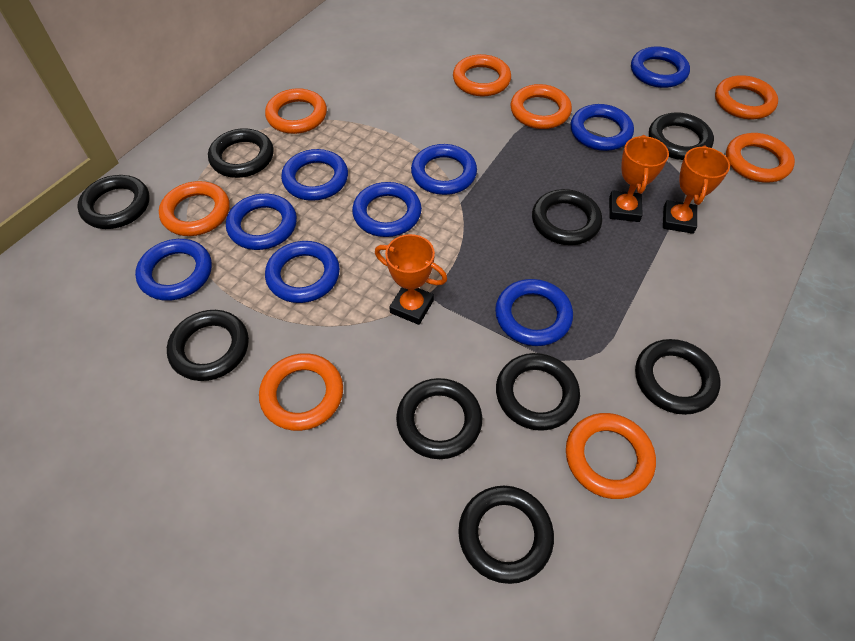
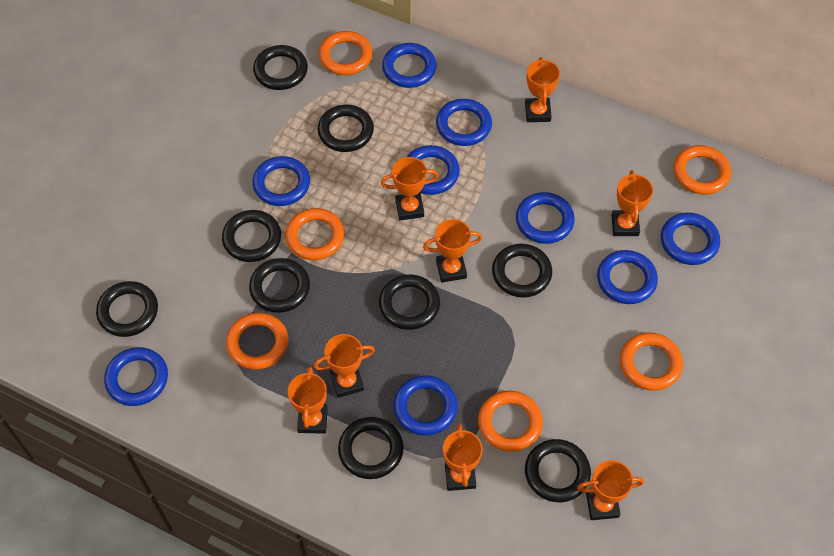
orange ring: [159,181,230,236] [259,353,343,431] [265,88,327,134] [453,54,511,96] [510,84,572,129] [566,413,656,499] [715,75,778,119] [726,133,795,182] = 8 -> [226,313,288,370] [285,208,345,260] [319,31,373,75] [478,391,543,452] [620,332,683,391] [673,145,731,195] = 6
orange trophy: [375,234,447,325] [609,135,669,222] [663,146,730,234] = 3 -> [288,366,328,434] [313,334,375,398] [381,157,438,220] [423,219,482,283] [443,423,483,491] [525,57,560,122] [577,460,644,520] [612,170,653,236] = 8

